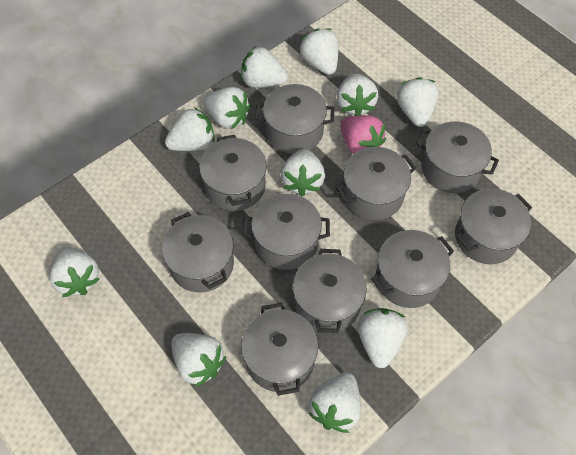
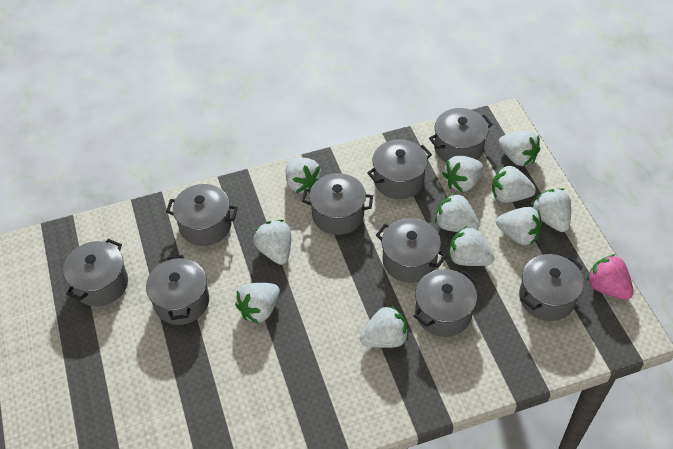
grey pot: [162,212,234,292] [199,135,267,211] [241,303,318,396] [243,194,330,270] [255,84,334,154] [293,249,367,333] [336,147,416,220] [371,230,454,308] [416,121,499,193] [455,188,532,264] = 10 -> [63,239,128,307] [146,255,209,325] [166,184,238,246] [302,173,373,235] [367,139,432,199] [376,218,447,283] [414,269,477,337] [429,108,493,163] [519,254,584,321] = 9

